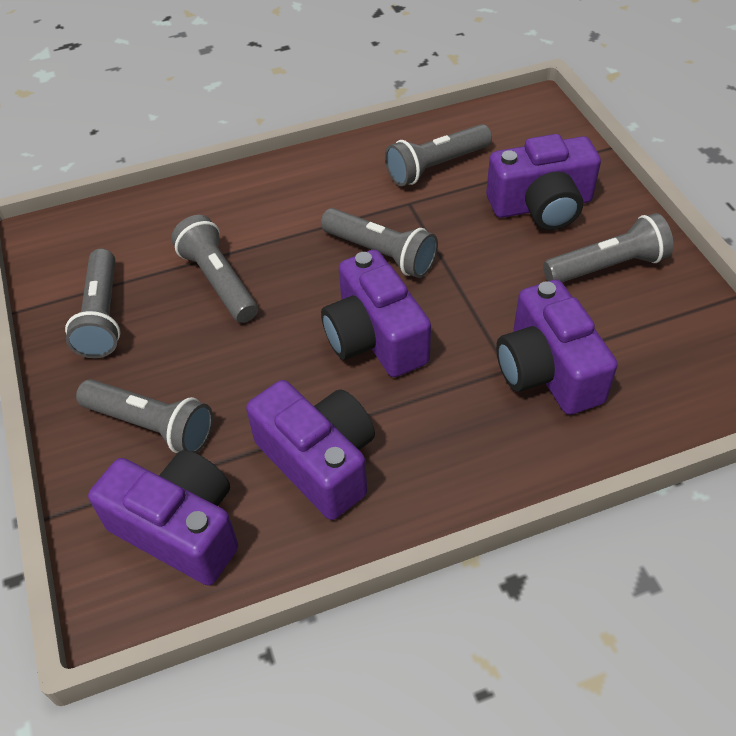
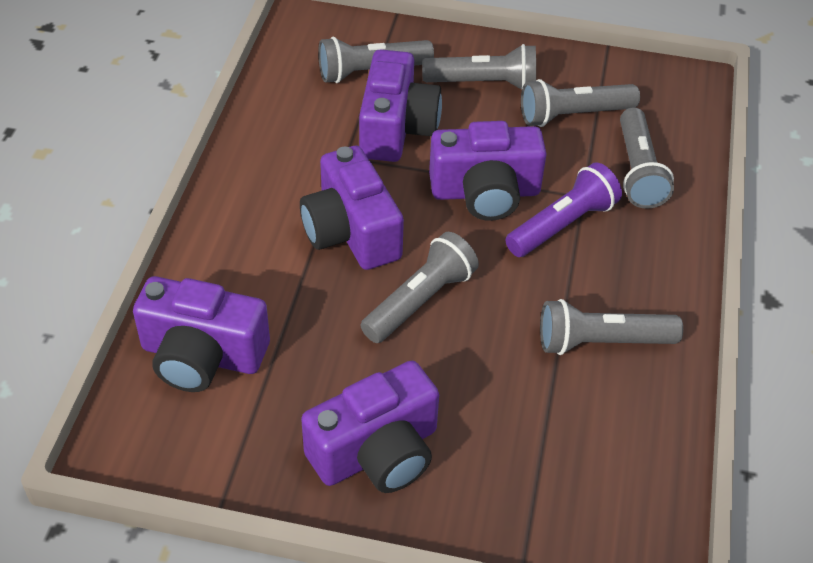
purple flashlight: none = 0 -> [506,162,622,257] = 1

